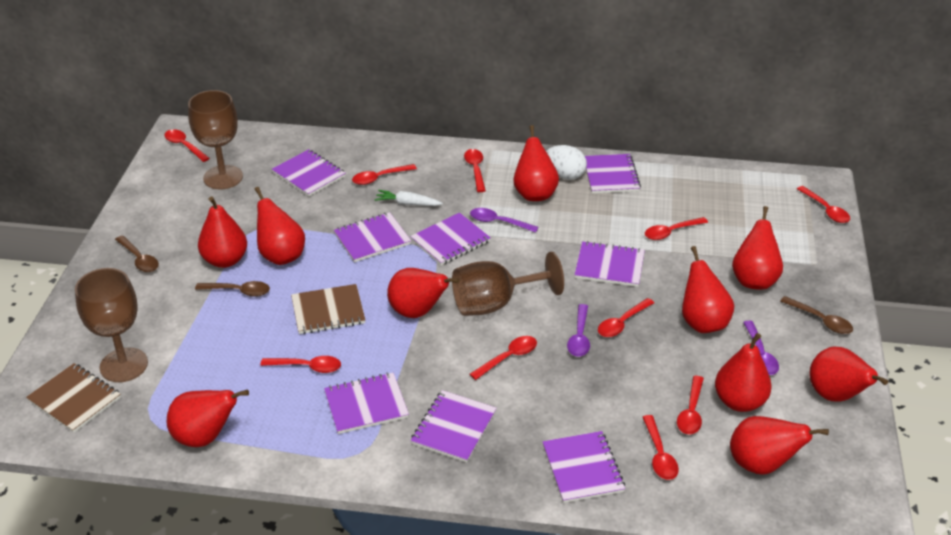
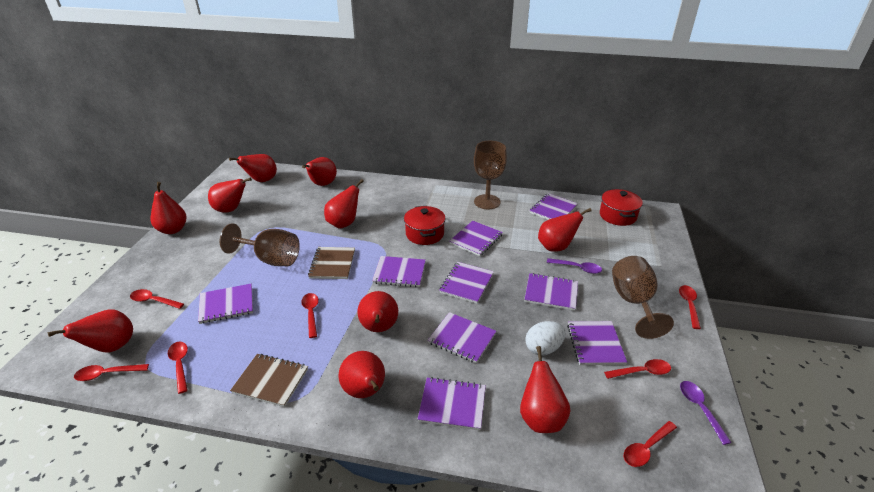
brown spoon: [115,235,159,272] [195,281,270,297] [780,296,853,334] = 3 -> none = 0
purple notebook: [272,149,346,196] [324,373,409,434] [334,212,411,262] [410,213,491,265] [411,390,497,463] [543,431,625,503] [575,241,645,287] [585,154,641,193] = 8 -> [198,284,253,324] [372,256,426,287] [417,377,486,430] [428,312,497,363] [439,262,494,304] [450,221,503,256] [524,273,578,311] [529,193,578,220] [567,321,627,365] = 9
purple spoon: [470,208,539,233] [567,304,590,357] [743,321,779,375] = 3 -> [547,258,602,274] [680,381,732,445] = 2
red pot: none = 0 -> [404,206,446,245] [600,189,643,226] = 2
red spoon: [164,129,210,162] [261,356,341,373] [352,164,417,185] [464,149,486,192] [470,336,537,380] [598,298,654,337] [643,415,679,480] [645,217,708,240] [677,376,704,434] [797,186,850,223] = 10 -> [74,364,149,381] [130,289,184,309] [168,342,188,394] [301,293,319,338] [604,359,671,379] [624,421,677,467] [679,285,701,329] = 7
white carrot: [374,190,443,206] = 1 -> none = 0

